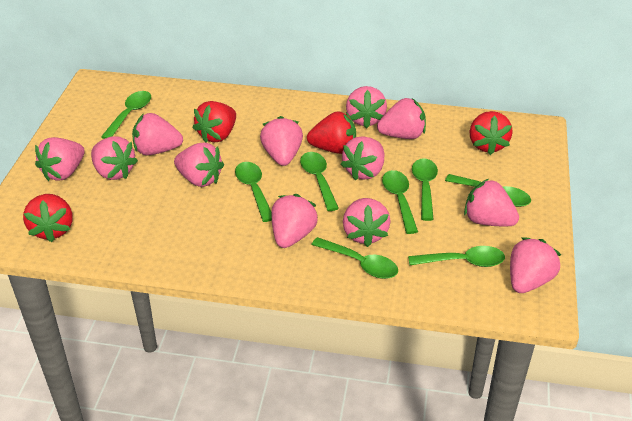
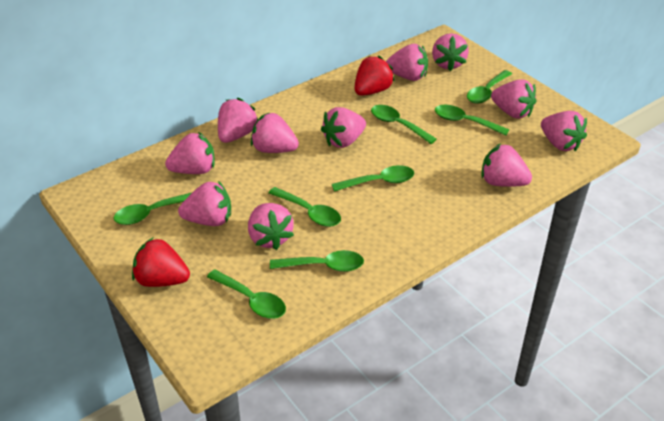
pink strawberry: [35,137,85,181] [91,136,138,180] [132,113,183,155] [174,142,224,187] [260,116,303,166] [272,194,318,248] [340,136,384,180] [343,198,391,247] [346,86,387,129] [377,98,426,139] [464,179,519,226] [510,237,561,293] = 12 -> [165,132,215,174] [178,181,231,226] [218,98,258,143] [248,203,294,250] [251,112,299,153] [321,107,366,148] [386,44,428,81] [432,33,469,71] [481,144,532,187] [491,79,536,119] [541,111,587,151] = 11
red strawberry: [23,194,73,242] [193,101,236,143] [307,111,356,154] [469,111,513,155] = 4 -> [132,237,190,287] [355,55,395,96] = 2

